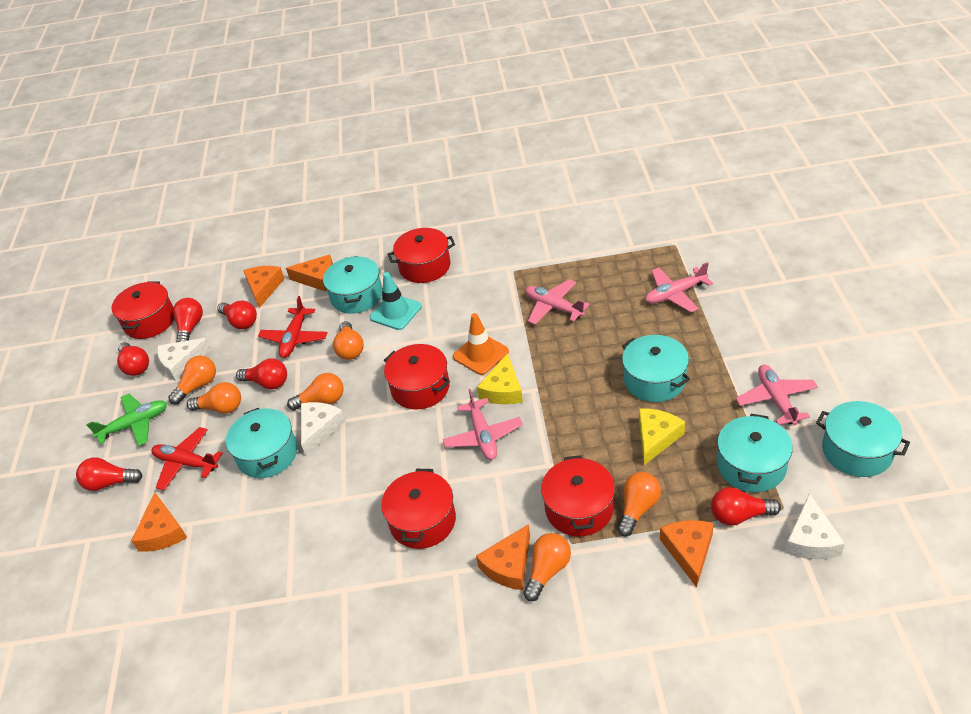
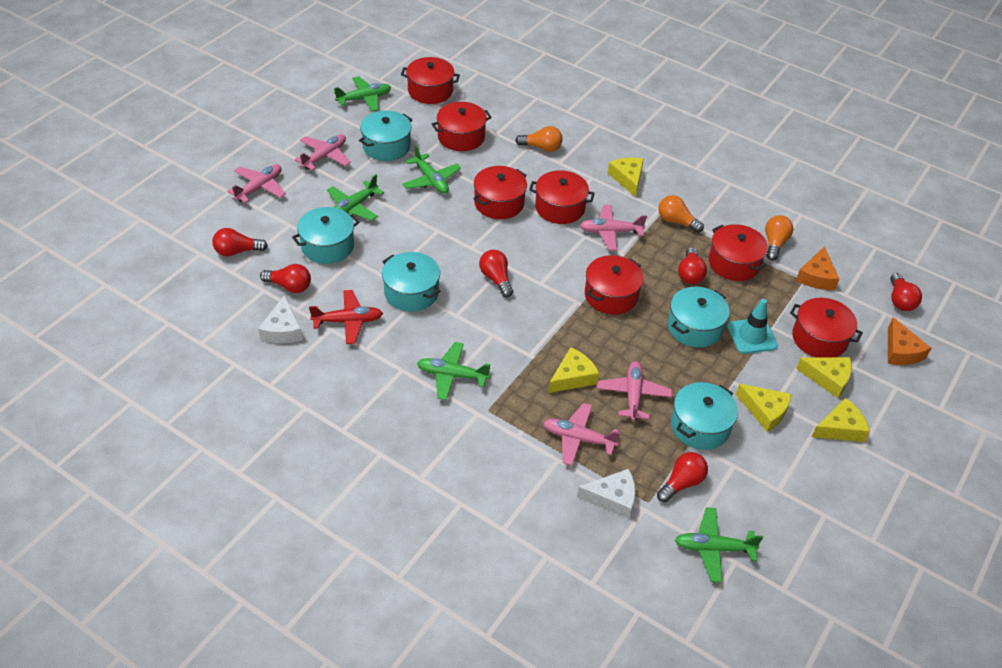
green plane: [86,394,167,446] = 1 -> [327,175,384,221] [334,76,391,112] [402,145,461,194] [417,342,491,400] [675,507,763,583] = 5
orange cheese: [131,492,187,552] [243,266,285,308] [286,254,333,292] [476,524,530,590] [660,520,714,588] = 5 -> [796,246,839,290] [888,317,931,365] = 2
orange light bulb: [168,356,216,405] [187,382,241,414] [287,373,344,411] [333,321,364,360] [523,533,571,602] [617,472,661,536] = 6 -> [515,126,563,152] [659,195,704,233] [765,215,794,261] = 3
orange traffic cone: [453,313,509,375] = 1 -> none = 0
pink plane: [443,389,523,460] [525,279,590,325] [645,262,713,312] [736,364,818,425] = 4 -> [227,164,286,203] [294,134,351,170] [543,403,621,466] [580,205,647,250] [597,361,672,421] = 5
red plane: [151,427,223,490] [258,296,328,358] = 2 -> [309,290,383,344] = 1
red pot: [111,282,174,339] [381,469,456,549] [384,344,450,410] [388,228,455,283] [541,455,615,536] = 5 -> [401,57,460,104] [432,102,492,151] [473,166,527,219] [529,170,595,224] [585,255,644,315] [709,224,768,281] [790,298,863,358] = 7
white cheese: [157,338,211,381] [301,402,346,455] [785,493,845,559] = 3 -> [258,295,303,343] [577,469,635,519] = 2
yellow cheese: [477,353,523,404] [639,408,685,465] = 2 -> [548,347,599,393] [608,158,644,197] [736,384,792,432] [796,357,852,398] [812,398,870,442] = 5

